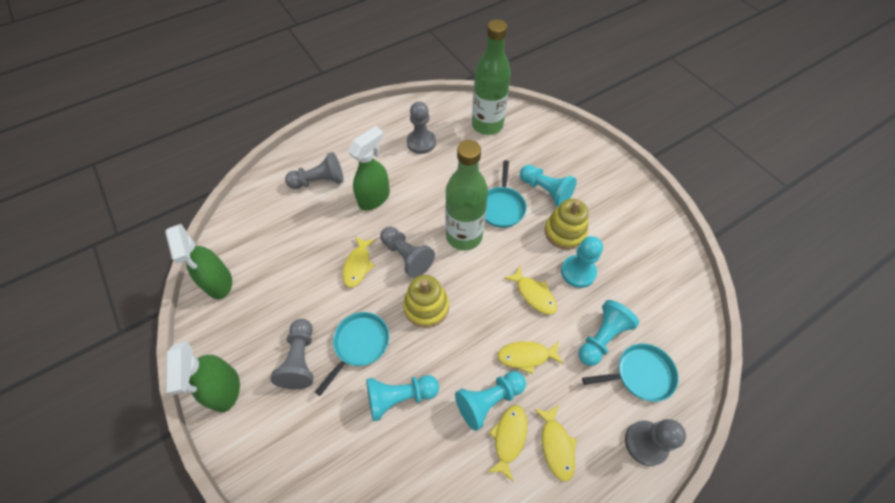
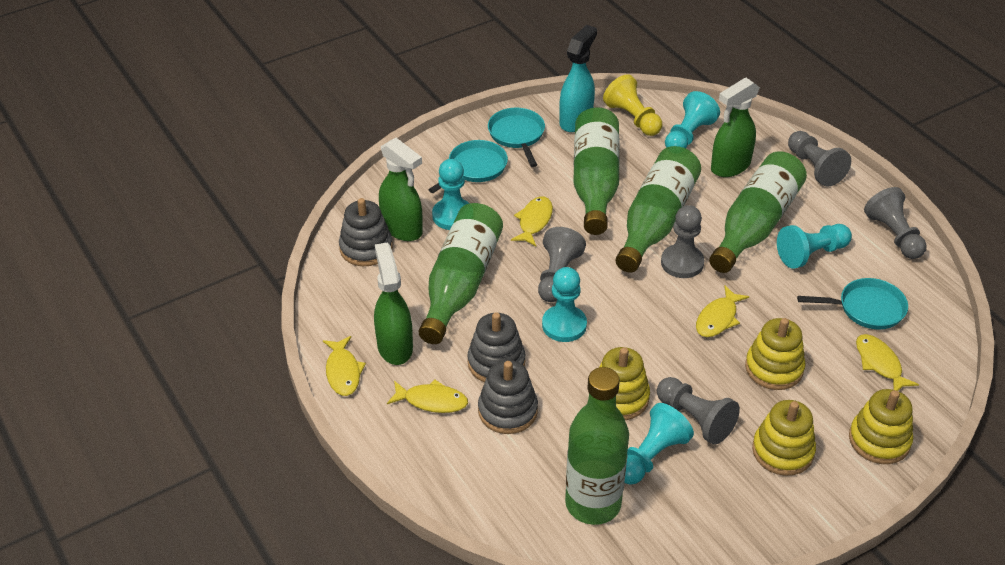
green bottle: [445,140,488,250] [472,19,511,135] = 2 -> [419,203,503,344] [565,367,629,525] [573,108,620,235] [615,146,701,273] [709,151,807,273] = 5
grey stacking toy: none = 0 -> [339,198,393,266] [467,312,525,382] [478,360,538,434] = 3
turquoise spray bottle: none = 0 -> [559,25,597,132] = 1
yellow pawn: none = 0 -> [603,74,662,136] = 1
yellow stacking toy: [403,275,449,328] [545,199,589,250] = 2 -> [599,347,650,420] [745,318,805,390] [752,400,816,476] [849,389,913,464] = 4

